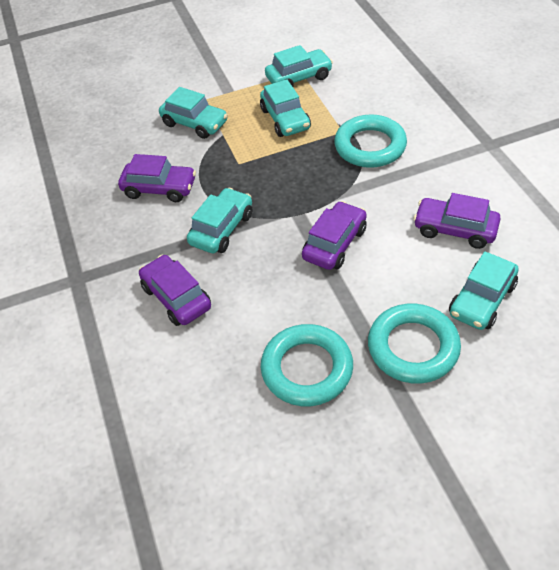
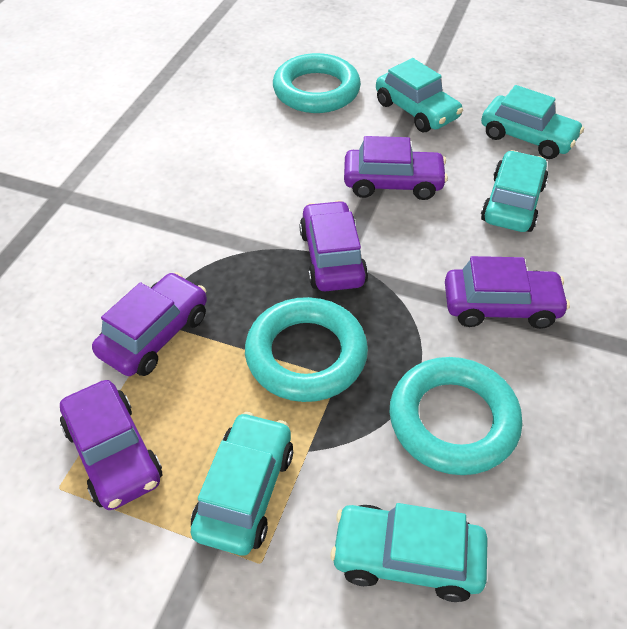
purple car: [118,154,196,202] [139,255,211,326] [302,201,367,270] [413,193,501,249] = 4 -> [60,380,162,510] [92,272,207,376] [299,200,368,291] [344,136,448,200] [445,256,570,329] = 5

